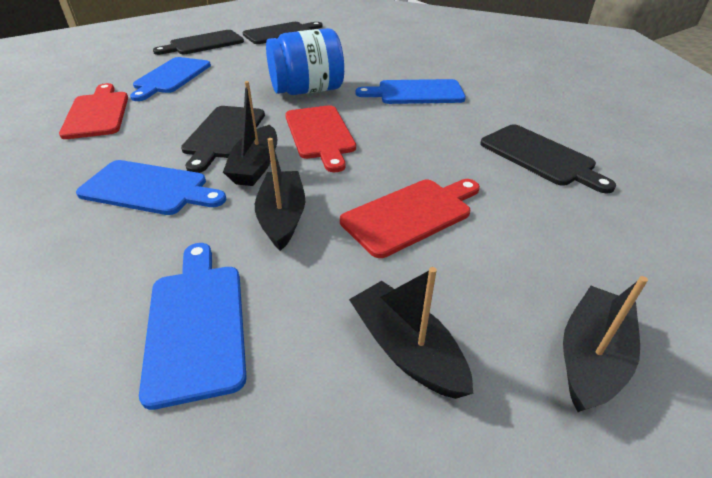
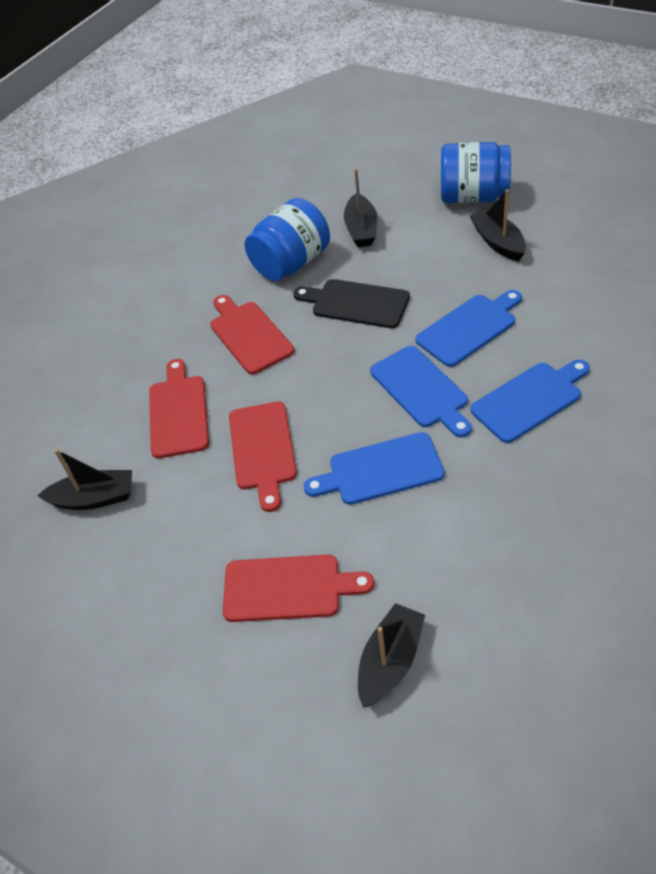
black cutting board: [153,30,244,55] [181,106,265,173] [243,22,323,44] [480,124,616,193] = 4 -> [293,279,410,328] = 1
blue jar: [266,28,344,95] = 1 -> [245,198,330,281] [441,142,511,203] = 2
red cutting board: [59,83,128,139] [285,105,356,172] [340,179,480,258] = 3 -> [149,359,209,458] [210,295,295,374] [223,555,374,622] [229,402,297,512] = 4

